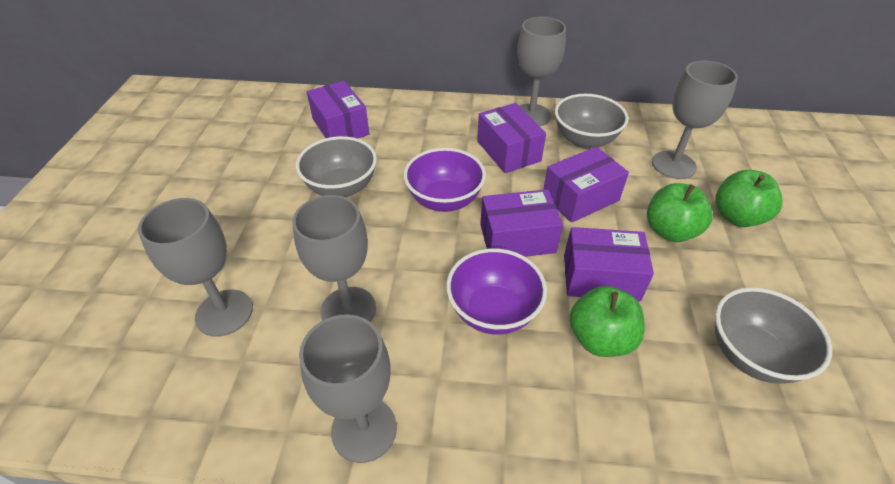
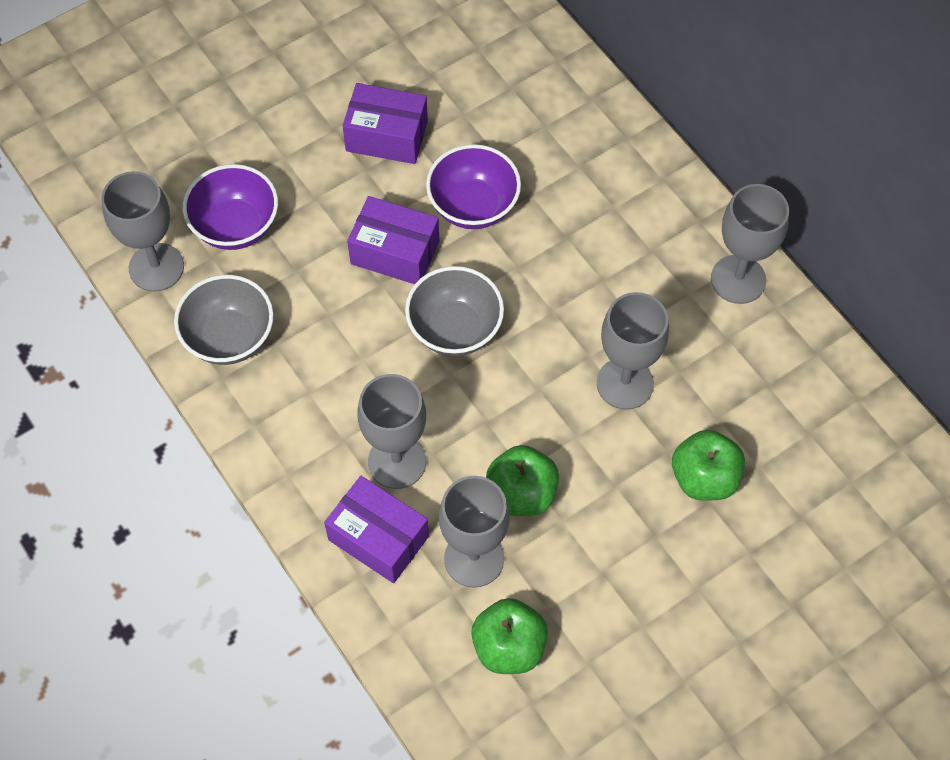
grey bowl: [296,136,377,197] [555,94,628,149] [715,287,832,384] = 3 -> [174,275,274,365] [405,266,504,356] = 2
purple box: [307,81,369,139] [477,103,546,173] [480,189,563,257] [543,147,629,223] [564,227,654,301] = 5 -> [324,476,429,583] [343,83,428,164] [347,196,439,284] = 3

